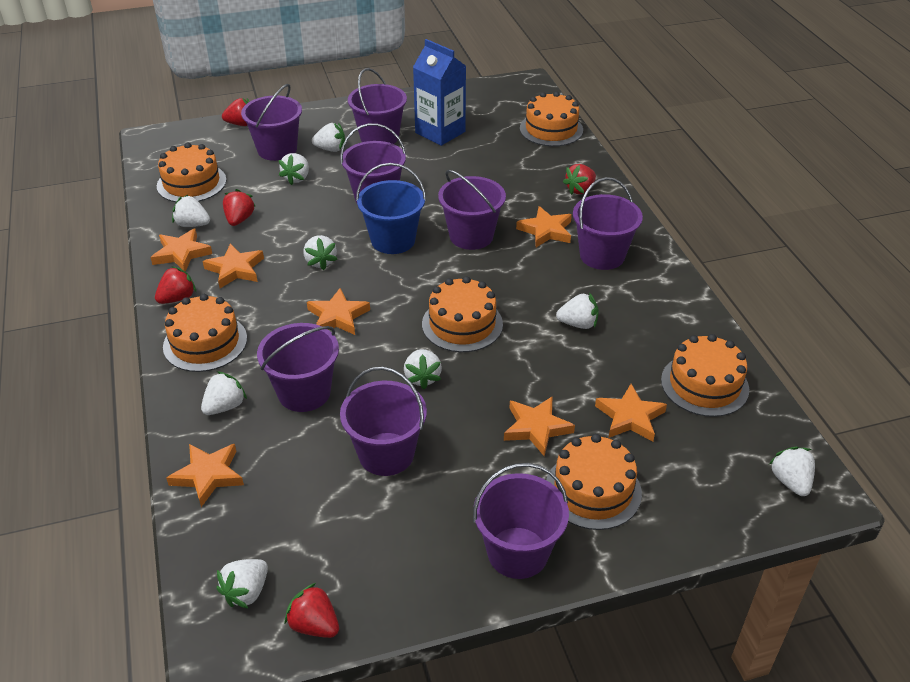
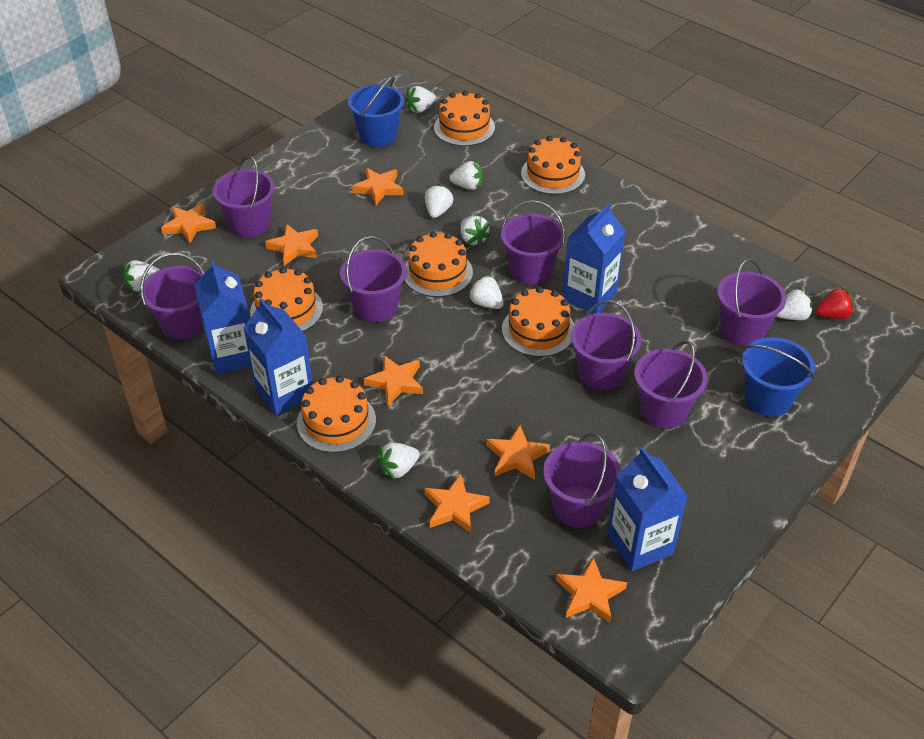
blue bucket: [356,163,426,254] = 1 -> [348,76,404,147] [742,337,815,417] = 2
blue carton: [413,39,466,146] = 1 -> [194,260,251,375] [243,298,313,415] [563,203,626,314] [607,447,688,571] = 4
red strawberry: [155,266,196,304] [222,98,250,126] [223,189,256,226] [284,583,339,638] [563,164,596,195] = 5 -> [816,286,854,319] = 1
white strawberry: [172,195,210,227] [201,371,247,415] [216,559,268,608] [279,153,309,185] [303,235,337,270] [312,123,345,152] [404,349,442,389] [556,293,599,329] [769,447,815,496] = 9 -> [123,260,159,292] [378,443,420,480] [405,86,436,113] [425,184,454,218] [449,161,483,190] [461,216,491,247] [468,274,504,309] [777,288,813,320] = 8

